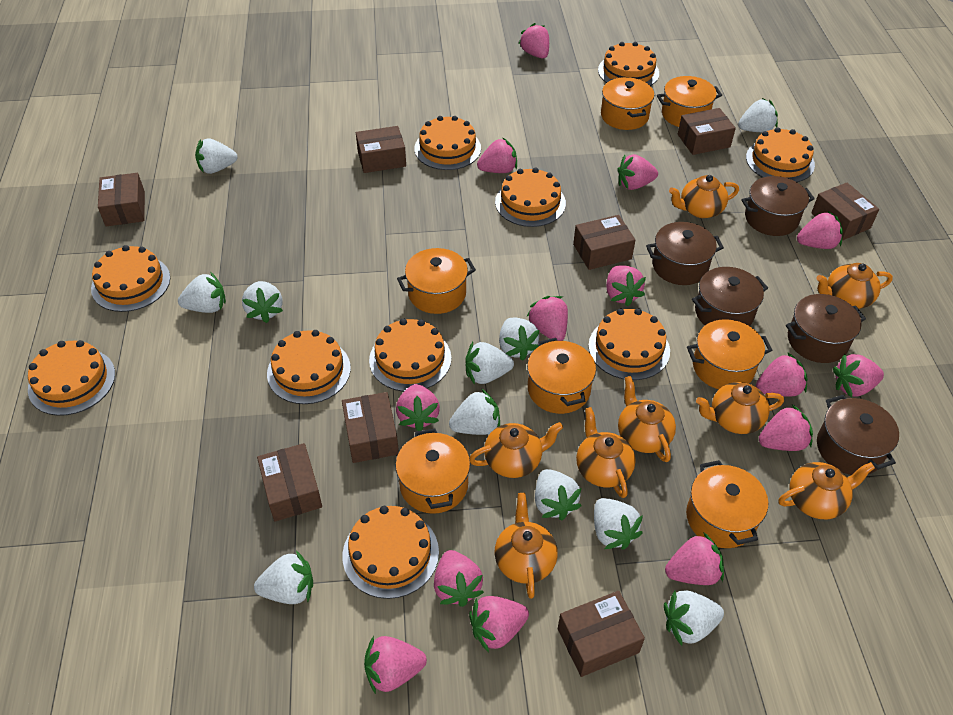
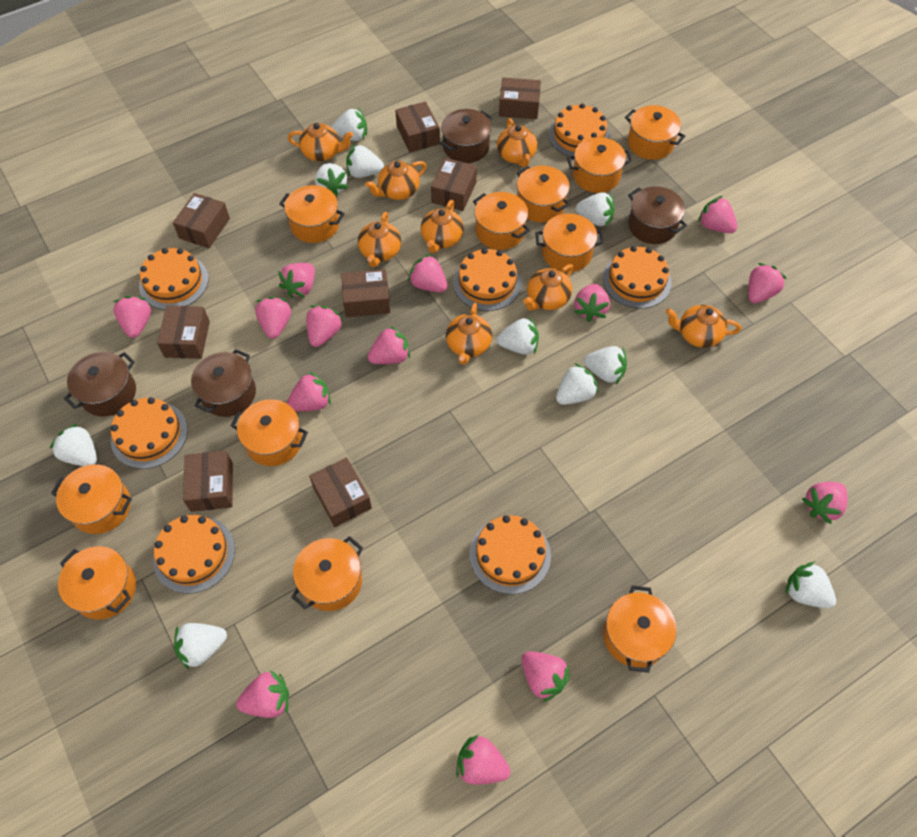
brown pot: [646,222,724,285] [692,267,768,326] [741,176,815,236] [786,294,866,363] [817,395,899,475] = 5 -> [64,352,136,417] [191,349,256,417] [440,109,492,163] [628,186,687,244] = 4
orange cake: [28,340,115,416] [91,245,170,312] [267,330,351,404] [342,506,439,599] [369,319,451,392] [415,116,481,170] [495,168,566,227] [589,308,670,380] [598,42,659,86] [746,127,815,182] = 10 -> [111,397,188,469] [139,248,209,310] [153,515,235,594] [453,248,522,311] [470,515,551,594] [549,103,610,157] [603,246,672,308] = 7
orange pot: [395,428,470,514] [397,248,476,314] [527,338,596,414] [601,77,654,130] [657,76,722,127] [686,460,768,548] [687,319,773,389] = 7 -> [51,464,132,534] [58,546,136,620] [231,399,308,466] [279,185,345,243] [291,536,363,611] [473,192,530,250] [517,166,570,222] [535,213,604,272] [567,137,632,193] [603,585,677,673] [625,105,685,160] = 11
white strawberry: [178,272,226,313] [195,138,238,174] [242,281,283,323] [254,551,313,604] [449,389,500,435] [465,342,514,385] [499,318,539,361] [535,469,582,520] [594,498,643,550] [664,590,724,646] [738,98,778,132] = 11 -> [50,423,97,466] [174,623,227,670] [315,163,348,197] [331,108,367,141] [346,144,384,178] [496,317,539,355] [556,363,598,405] [576,193,615,227] [584,346,627,384] [785,562,836,608] = 10

